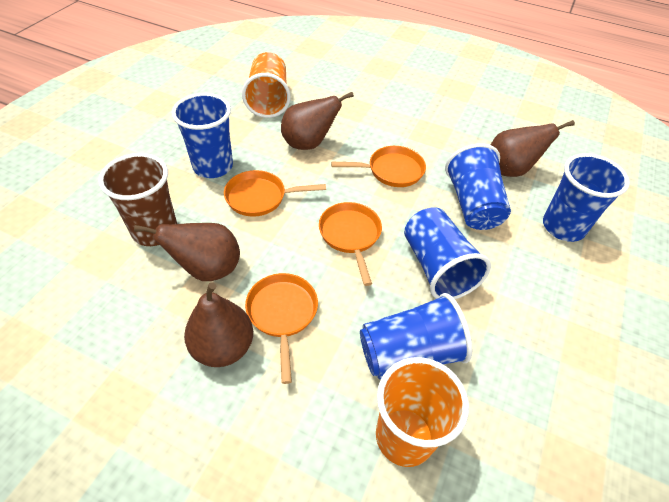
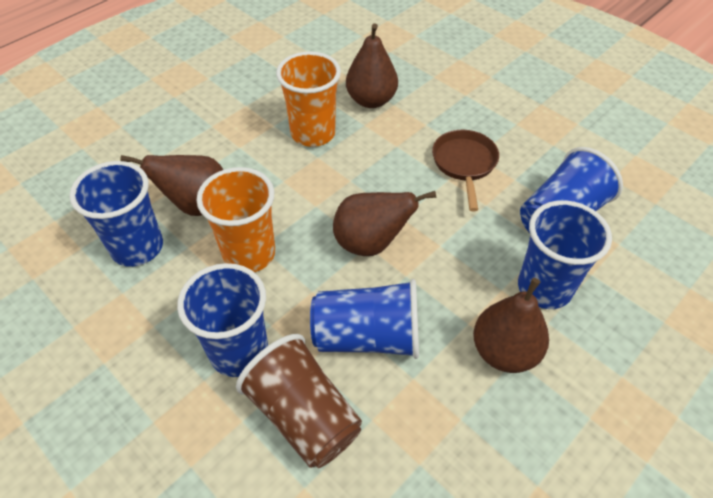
brown pan: none = 0 -> [432,130,499,211] = 1
orange pan: [224,170,326,217] [245,273,318,384] [319,202,382,286] [331,146,426,187] = 4 -> none = 0

